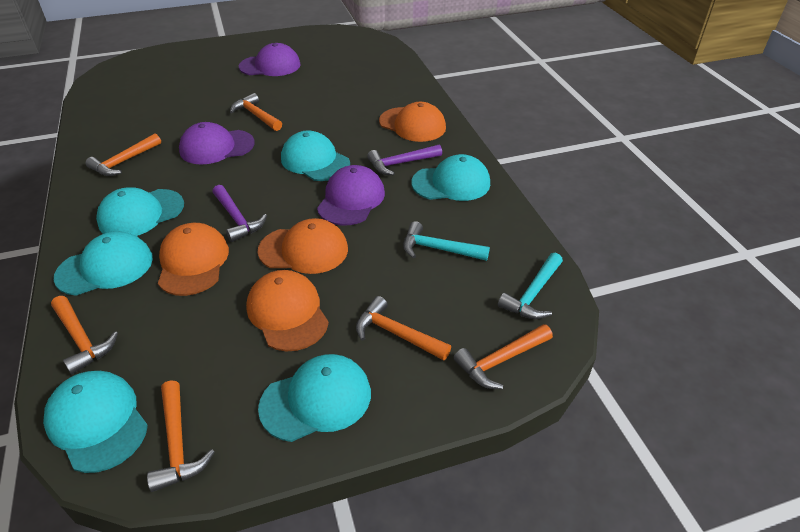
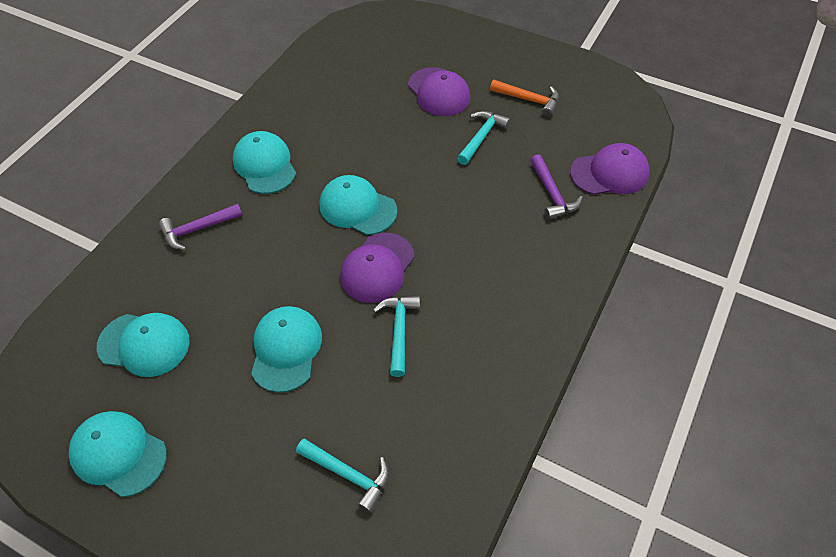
orange cap: [158,223,229,296] [246,270,329,351] [258,218,348,274] [379,102,446,142] = 4 -> none = 0
orange hammer: [51,296,118,374] [86,133,161,176] [147,380,215,492] [230,93,282,131] [356,296,451,361] [453,324,553,389] = 6 -> [490,80,559,117] = 1
turquoise cap: [43,371,148,473] [54,231,153,296] [96,187,184,236] [258,354,371,442] [281,130,350,181] [411,154,490,201] = 6 -> [69,411,167,497] [97,313,189,377] [233,131,296,194] [251,306,322,393] [320,175,397,235] = 5
turquoise hammer: [403,221,490,261] [498,253,563,319] = 2 -> [296,438,389,513] [373,296,420,377] [457,111,510,165] = 3

